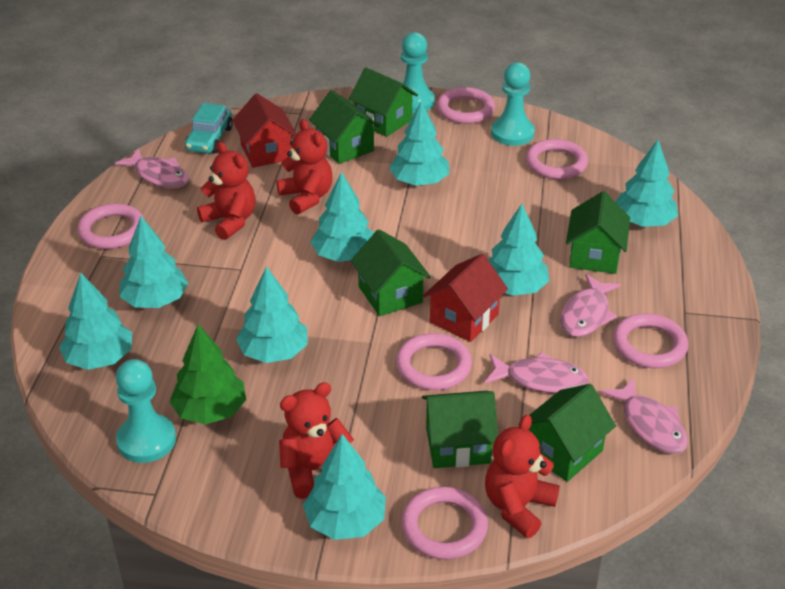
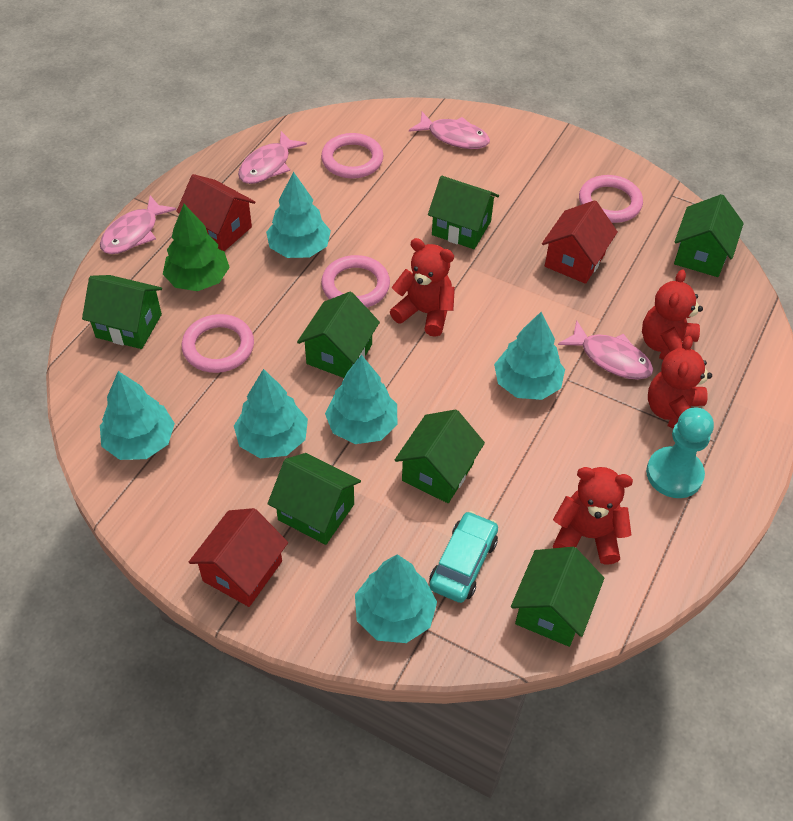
green house: [309,90,380,164] [349,67,418,137] [351,229,431,316] [422,391,498,468] [528,384,616,482] [566,191,630,274] = 6 -> [82,275,162,349] [268,453,361,545] [297,292,380,378] [395,409,485,503] [428,176,499,249] [511,547,604,647] [674,194,744,277] = 7
pink ring: [77,203,144,249] [396,333,472,390] [401,487,488,560] [437,87,495,124] [526,139,588,179] [613,313,688,368] = 6 -> [182,314,254,373] [321,133,384,179] [321,255,390,308] [579,175,643,223] = 4
red house: [233,93,296,168] [423,254,508,342] = 2 -> [176,174,255,251] [189,508,288,607] [542,200,618,284] = 3
turquoise pawn: [116,359,176,463] [401,32,435,113] [491,62,535,146] = 3 -> [646,408,714,498] = 1
turquoise tree: [59,273,132,370] [119,216,188,308] [236,266,308,363] [303,434,386,540] [310,172,374,262] [389,101,450,186] [488,204,549,296] [616,140,678,227] = 8 -> [100,371,175,460] [234,369,308,458] [266,172,331,258] [325,355,397,444] [355,554,437,643] [494,312,565,400] = 6

